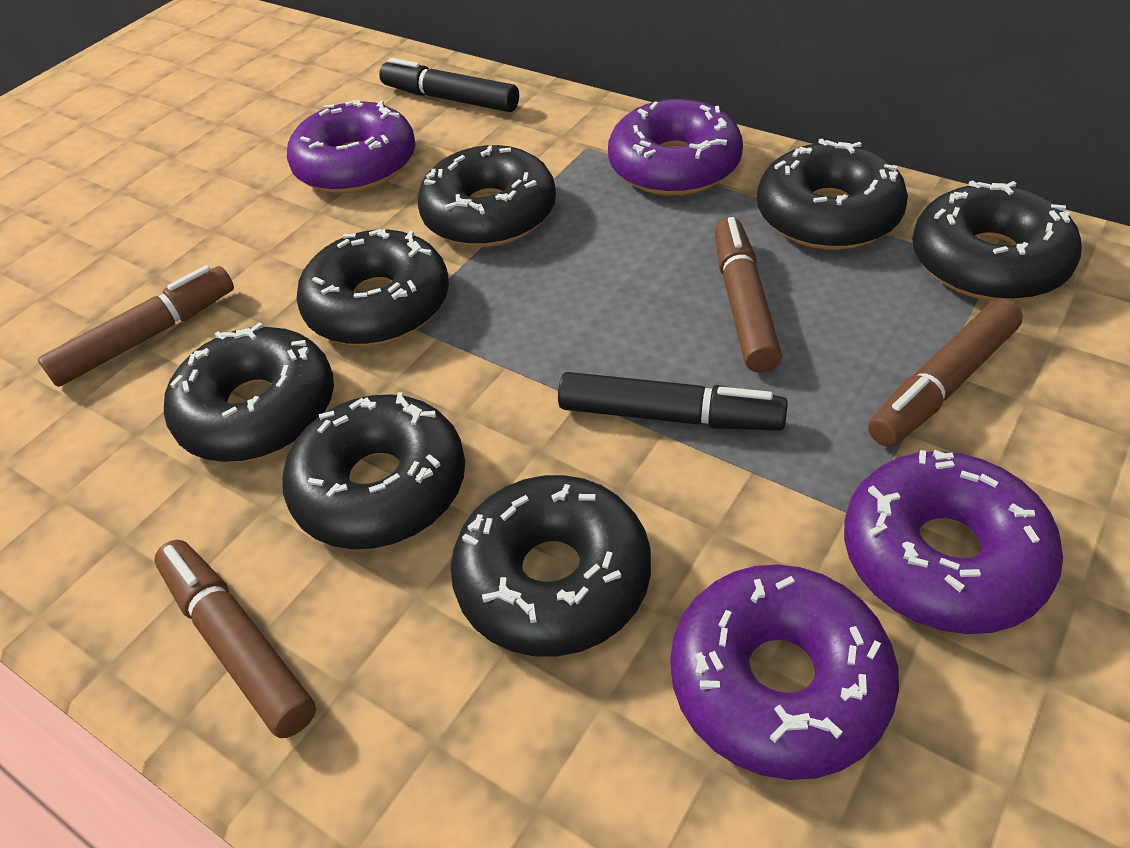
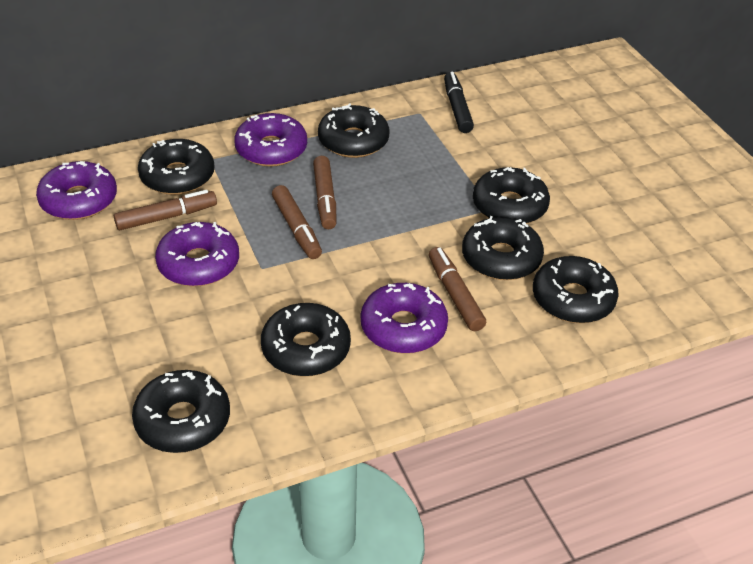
black marker: [379,58,519,112] [558,372,788,431] = 2 -> [444,72,474,133] = 1

